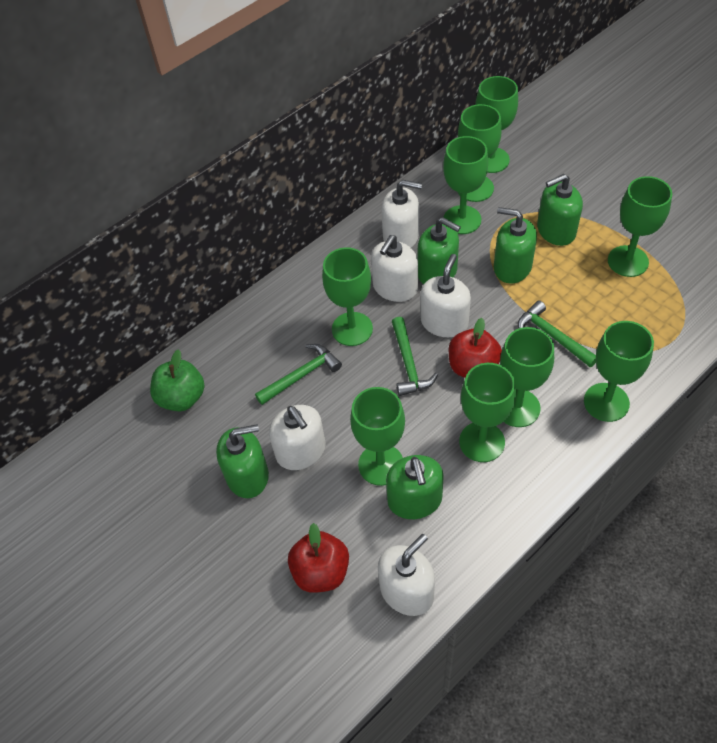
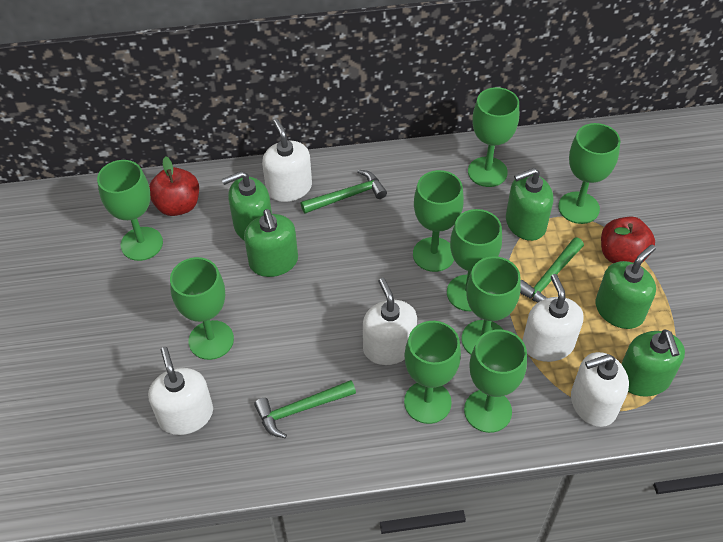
green apple: [150,349,204,411] = 1 -> none = 0

